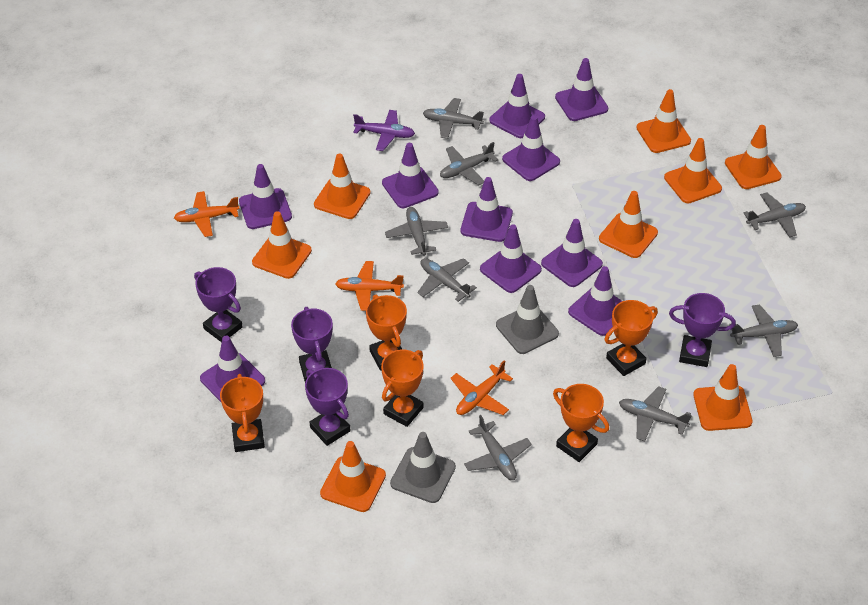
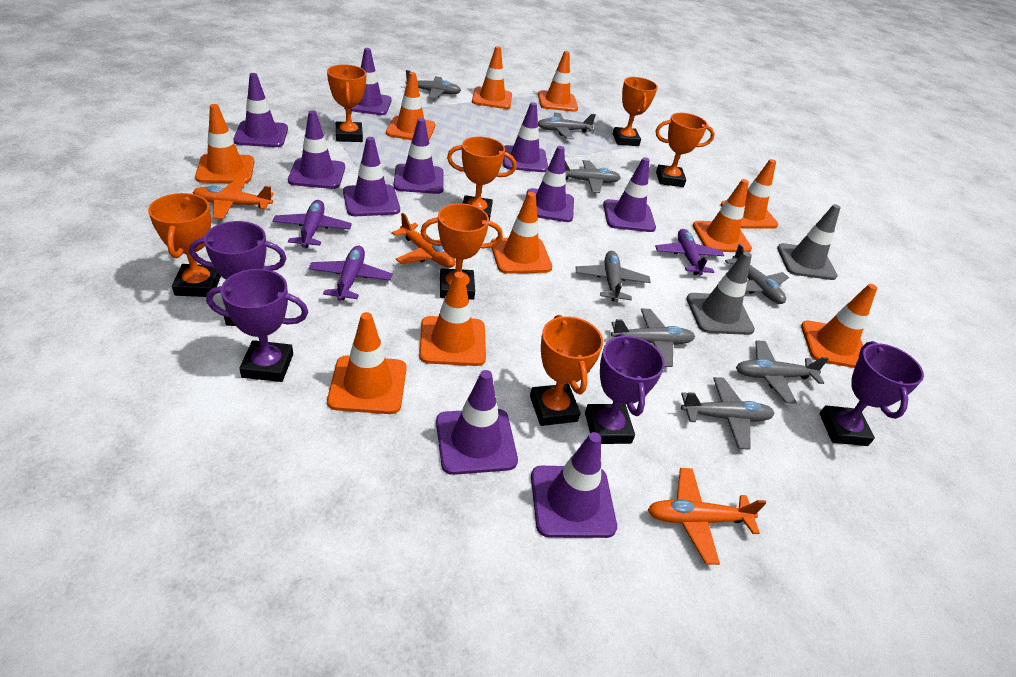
orange traffic cone: [252,211,312,279] [314,153,370,219] [320,441,386,512] [599,191,658,258] [636,89,691,153] [664,138,722,203] [693,364,752,431] [725,125,782,189] = 8 -> [195,104,255,183] [327,312,407,414] [386,72,435,140] [419,272,486,366] [472,46,512,109] [491,192,552,274] [538,51,578,112] [693,179,752,252] [721,159,778,229] [801,284,877,368] = 10
orange trophy: [220,374,265,452] [366,295,407,371] [381,349,424,427] [553,384,609,462] [604,300,658,376] = 5 -> [148,193,221,297] [327,64,366,142] [421,203,503,300] [447,137,517,221] [530,315,603,426] [613,77,658,146] [656,113,715,187] = 7
purple plane: [353,110,415,151] = 1 -> [272,200,352,248] [308,246,393,301] [655,229,725,275] = 3

